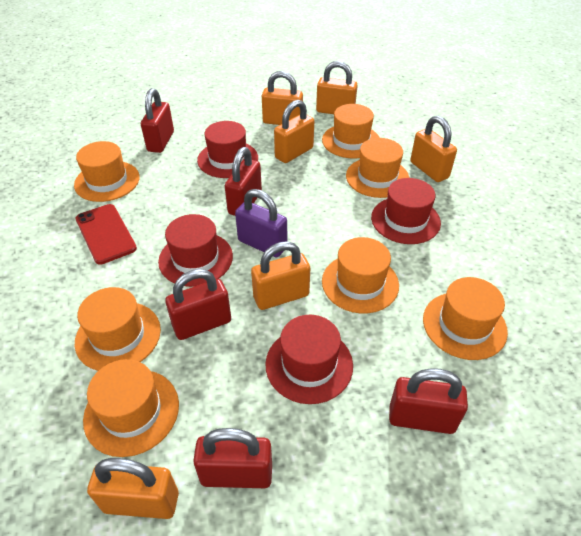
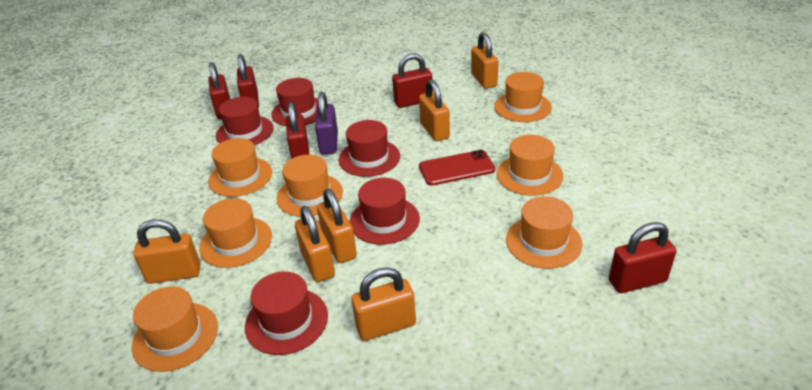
red hat: [158,214,233,287] [197,121,258,178] [265,315,353,404] [371,178,441,244] = 4 -> [216,97,274,145] [245,271,328,355] [271,78,318,126] [339,120,400,177] [350,178,420,245] = 5

